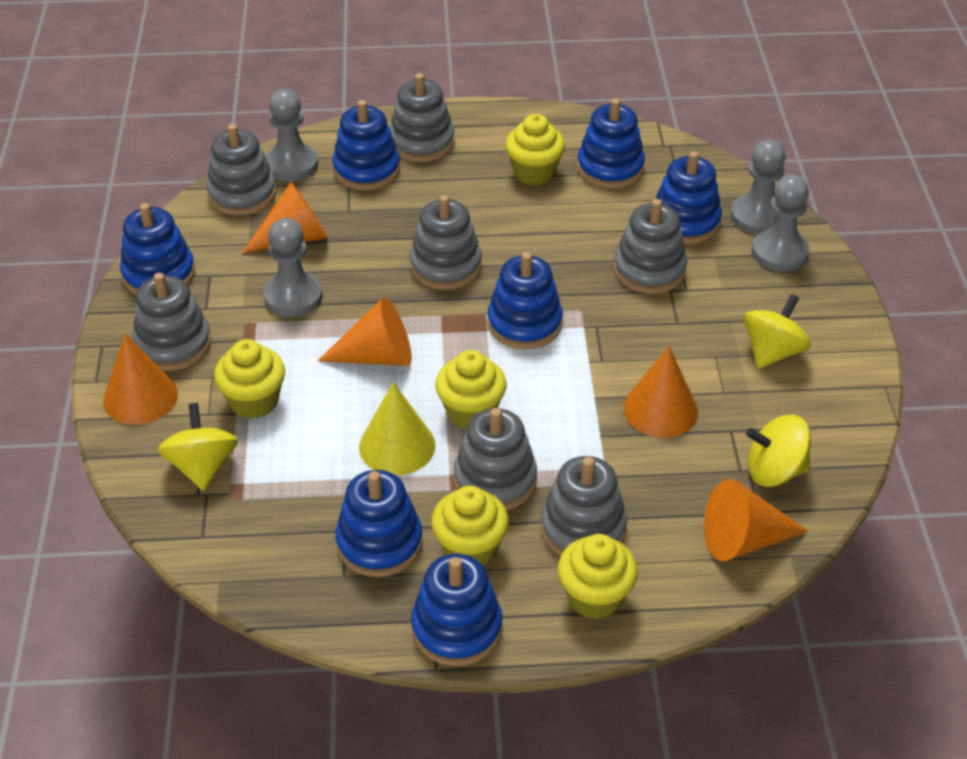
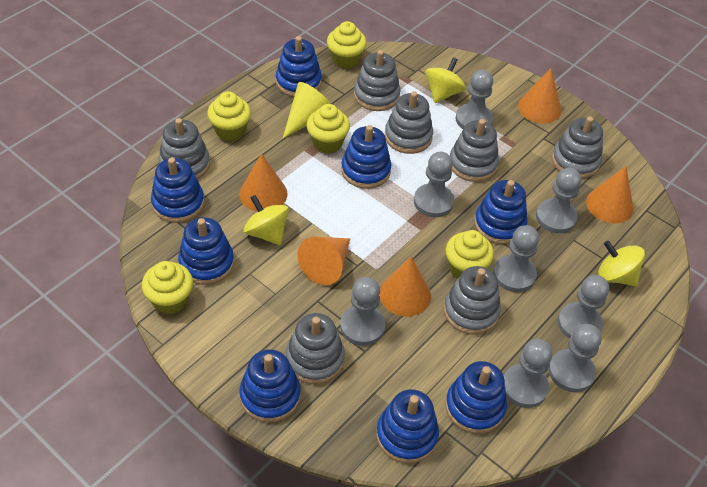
blue stacking toy: [120,203,195,295] [332,100,400,190] [335,470,423,577] [411,554,502,666] [487,252,563,349] [577,98,645,188] [655,151,722,244] = 7 -> [151,157,204,223] [178,217,234,285] [239,349,301,423] [276,36,322,97] [341,125,391,189] [376,389,439,464] [445,361,507,434] [474,180,528,244] = 8
grey pawn: [264,218,323,317] [265,89,318,181] [731,139,786,234] [752,174,809,271] = 4 -> [340,277,385,346] [414,152,454,217] [456,70,493,129] [493,225,539,292] [503,339,553,408] [536,168,581,233] [549,324,602,392] [558,275,609,339] = 8

